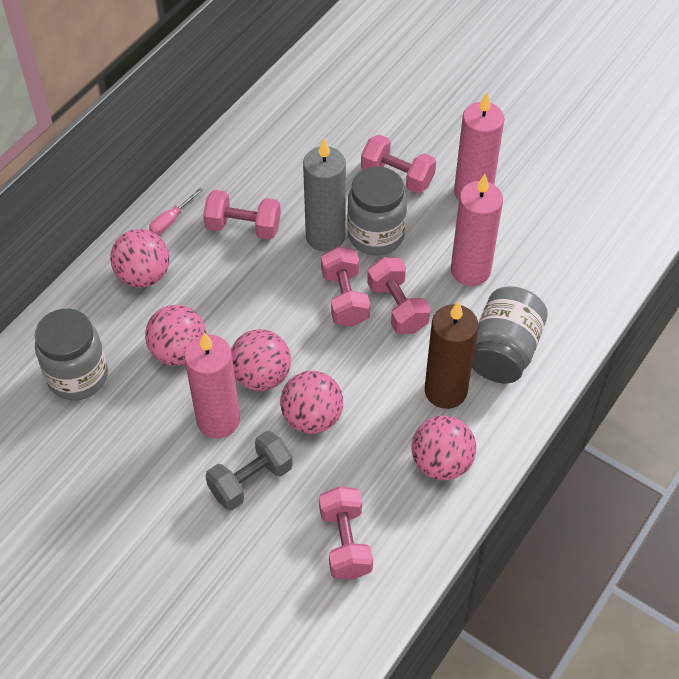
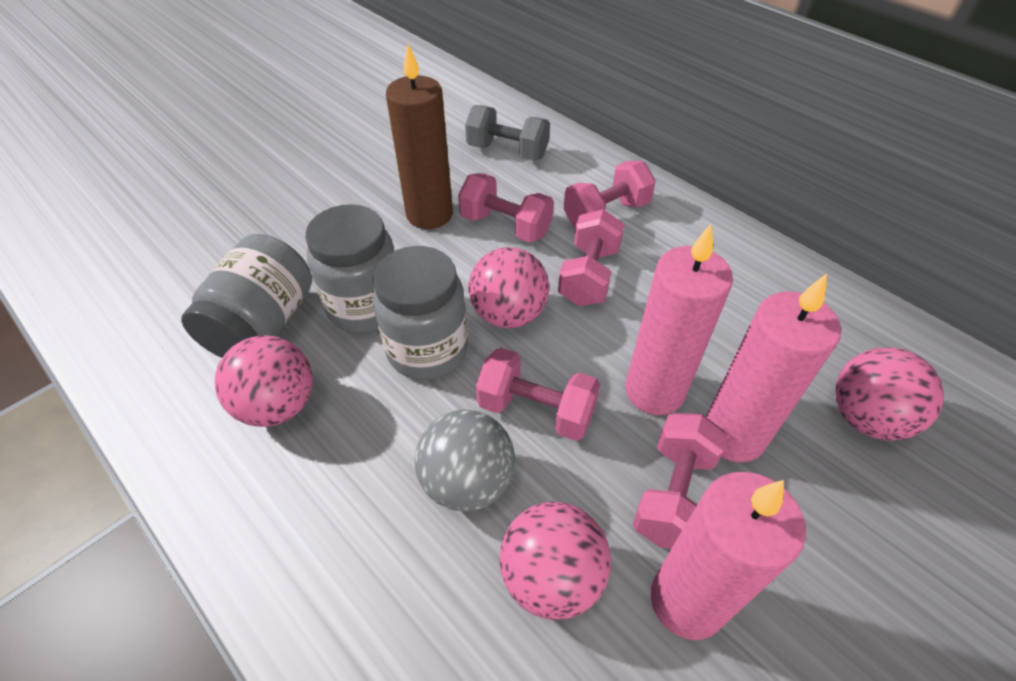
grey ball: none = 0 -> [415,410,515,512] = 1
grey candle: [303,139,346,252] = 1 -> none = 0
pink ball: [110,229,170,288] [145,305,207,366] [231,329,291,391] [280,371,343,434] [412,416,476,480] = 5 -> [215,335,313,427] [468,247,549,328] [499,502,611,620] [835,347,944,441] = 4
pink screwdriver: [149,188,203,235] = 1 -> none = 0

